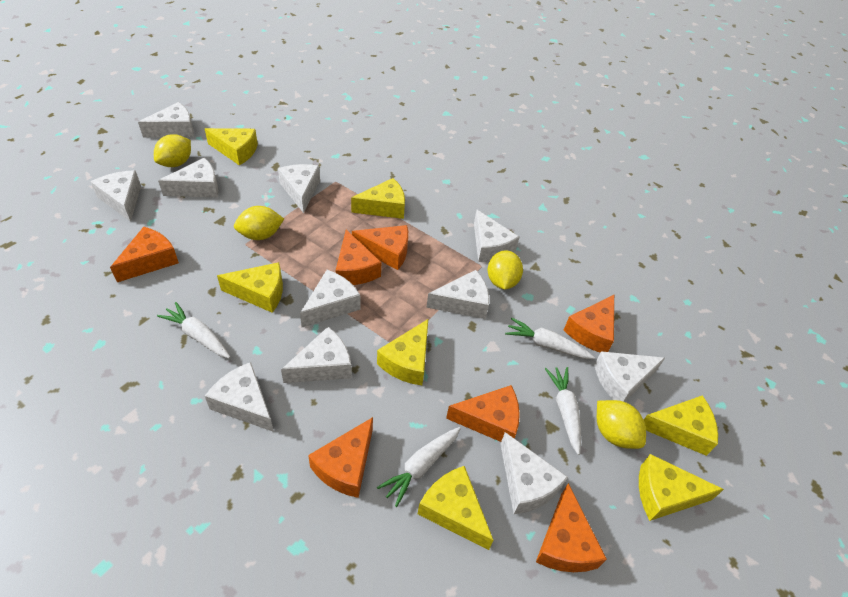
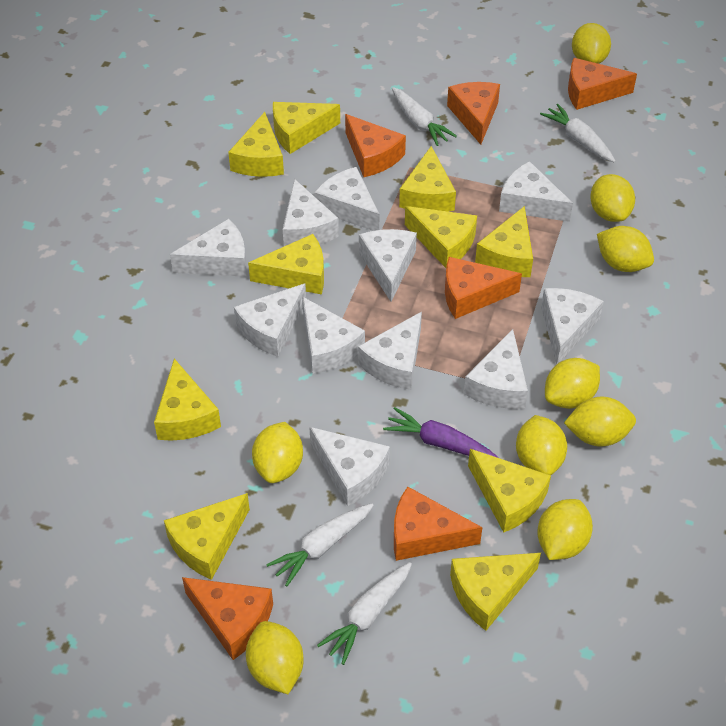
orange cheese: [110,227,179,282] [308,417,373,498] [336,230,381,285] [352,225,408,270] [446,385,520,442] [536,483,607,572] [564,295,614,353] = 7 -> [182,577,273,660] [345,114,406,177] [394,486,482,561] [445,257,522,319] [447,82,500,144] [568,58,637,110] = 6
purple carrot: none = 0 -> [383,407,499,458] = 1
yellow cheese: [205,128,258,166] [217,262,283,313] [351,178,405,219] [377,319,428,385] [418,466,494,550] [639,454,724,521] [644,395,718,456] = 7 -> [154,358,221,441] [164,493,250,580] [228,112,284,177] [248,234,324,295] [273,102,340,154] [399,146,456,212] [405,206,477,268] [450,553,541,631] [468,449,551,532] [475,206,533,277] = 10
yellow lemon: [154,134,191,167] [234,206,284,240] [488,250,523,290] [597,400,646,449] = 4 -> [246,621,304,694] [252,422,303,483] [516,415,567,475] [537,499,593,560] [545,358,600,409] [564,396,636,447] [572,23,611,64] [590,174,635,222] [597,226,654,272] = 9

